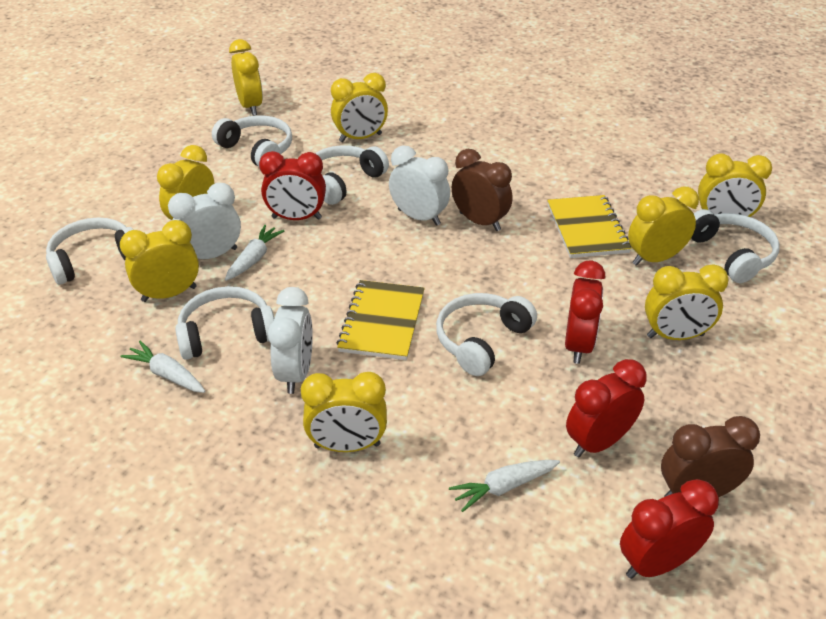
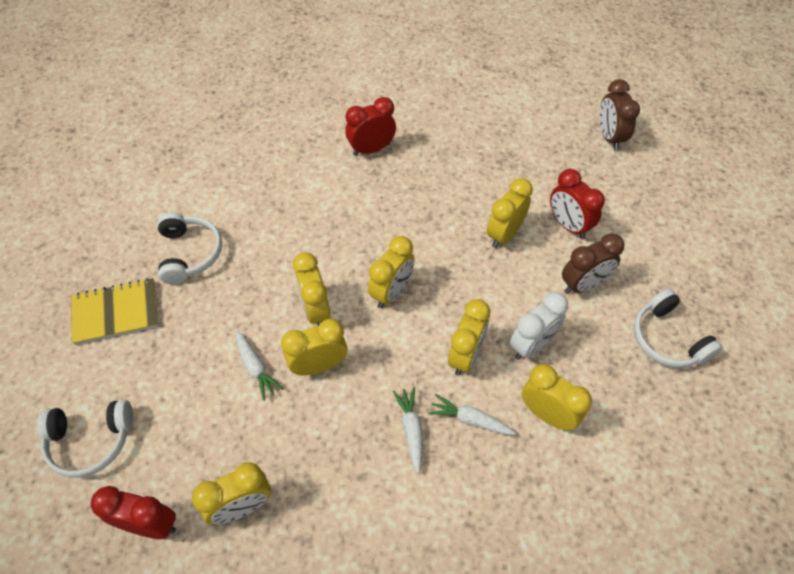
red clock: [259,151,326,220] [565,261,605,364] [566,359,647,458] [620,479,719,579] = 4 -> [90,486,176,539] [345,97,396,156] [550,169,605,239] = 3
white clock: [168,183,241,259] [268,287,313,394] [389,145,450,226] = 3 -> [510,292,568,360] = 1
white headphones: [46,217,133,285] [175,286,274,360] [212,115,292,167] [315,145,389,205] [436,293,537,376] [691,209,779,283] = 6 -> [37,400,133,477] [158,213,222,284] [634,289,722,368] = 3
yellow clock: [120,220,199,302] [157,145,214,220] [229,39,263,116] [301,372,387,452] [331,73,388,142] [628,187,699,266] [645,264,729,340] [698,153,772,217] = 8 -> [192,462,271,525] [281,319,347,376] [293,252,330,326] [368,236,415,308] [448,299,490,376] [487,178,533,248] [522,364,592,431] = 7
yellow notebook: [337,280,425,360] [547,195,632,258] = 2 -> [71,278,158,345] = 1

